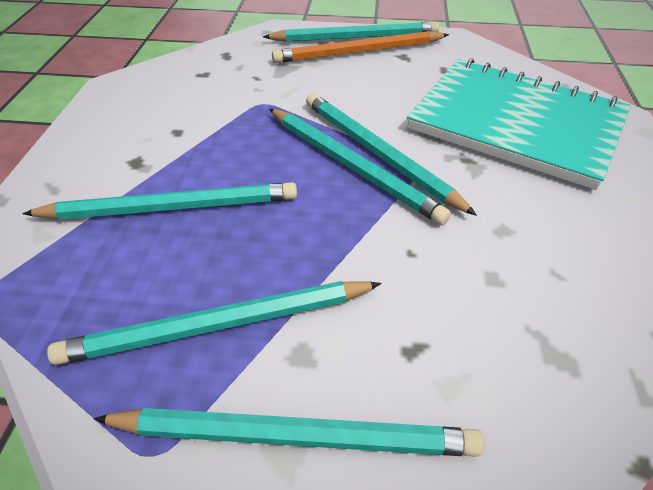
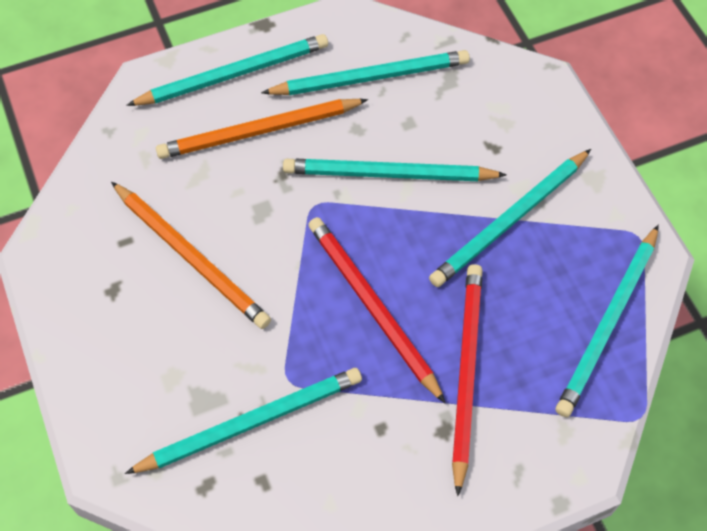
orange pencil: [272,31,449,63] = 1 -> [111,182,271,329] [156,99,368,159] = 2
red pencil: none = 0 -> [308,217,445,403] [452,264,483,496] = 2
turquoise notebook: [407,58,631,190] = 1 -> none = 0

